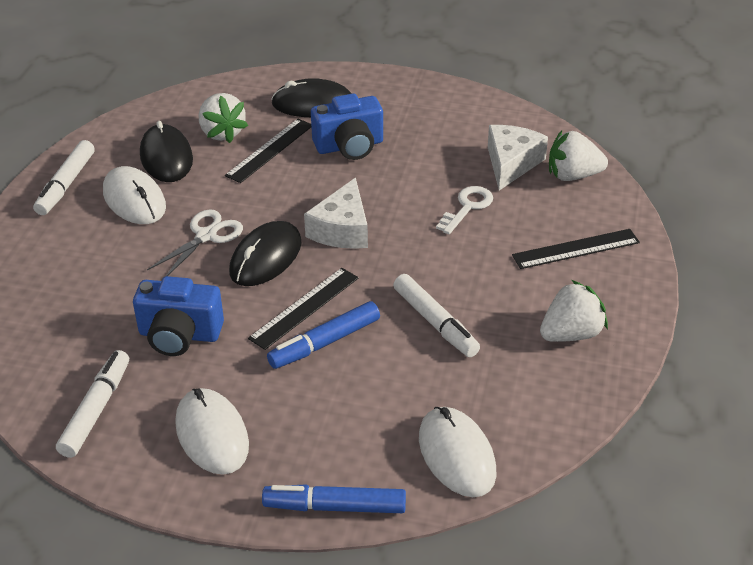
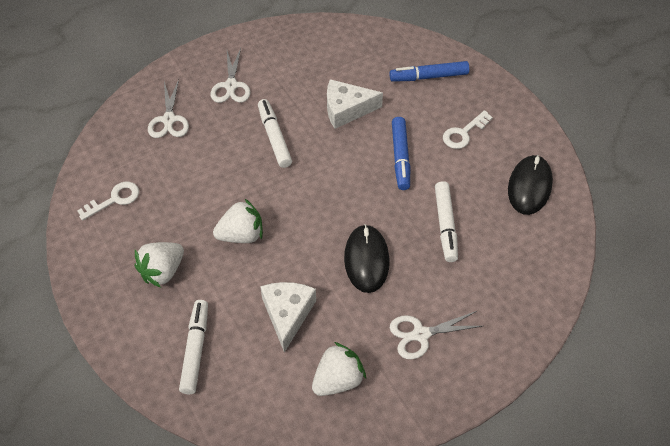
black mouse: [140,121,193,182] [229,221,302,286] [271,78,352,117] = 3 -> [344,224,389,293] [508,155,553,215] = 2
black ruler: [225,119,311,183] [248,268,359,350] [512,229,640,269] = 3 -> none = 0
blue camera: [133,276,224,356] [311,94,383,160] = 2 -> none = 0
white key: [436,186,493,234] = 1 -> [77,182,139,221] [443,110,493,149] = 2
white mouse: [103,166,166,224] [175,388,249,475] [419,407,497,497] = 3 -> none = 0
white scissors: [147,209,243,277] = 1 -> [148,79,189,138] [211,48,250,103] [390,311,482,359] = 3

